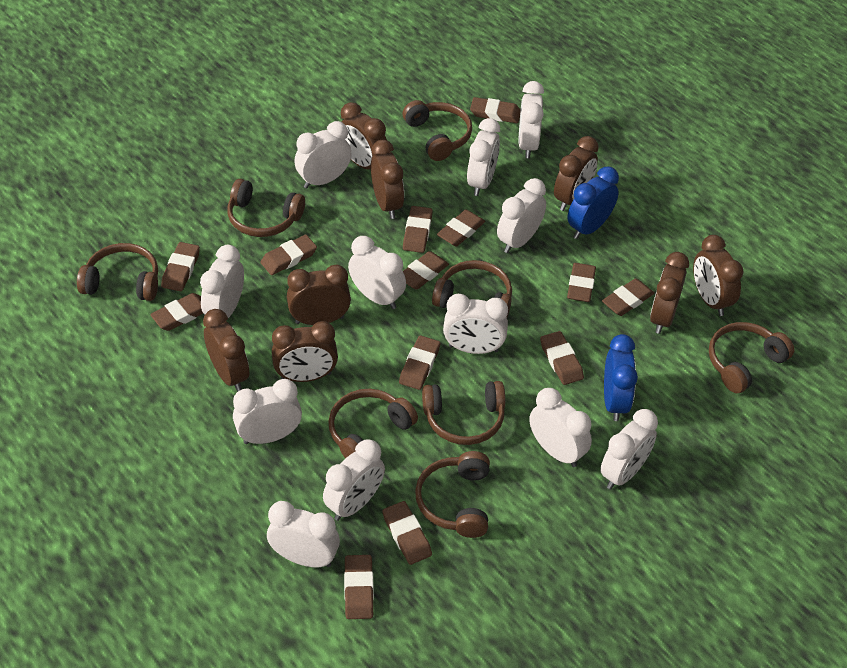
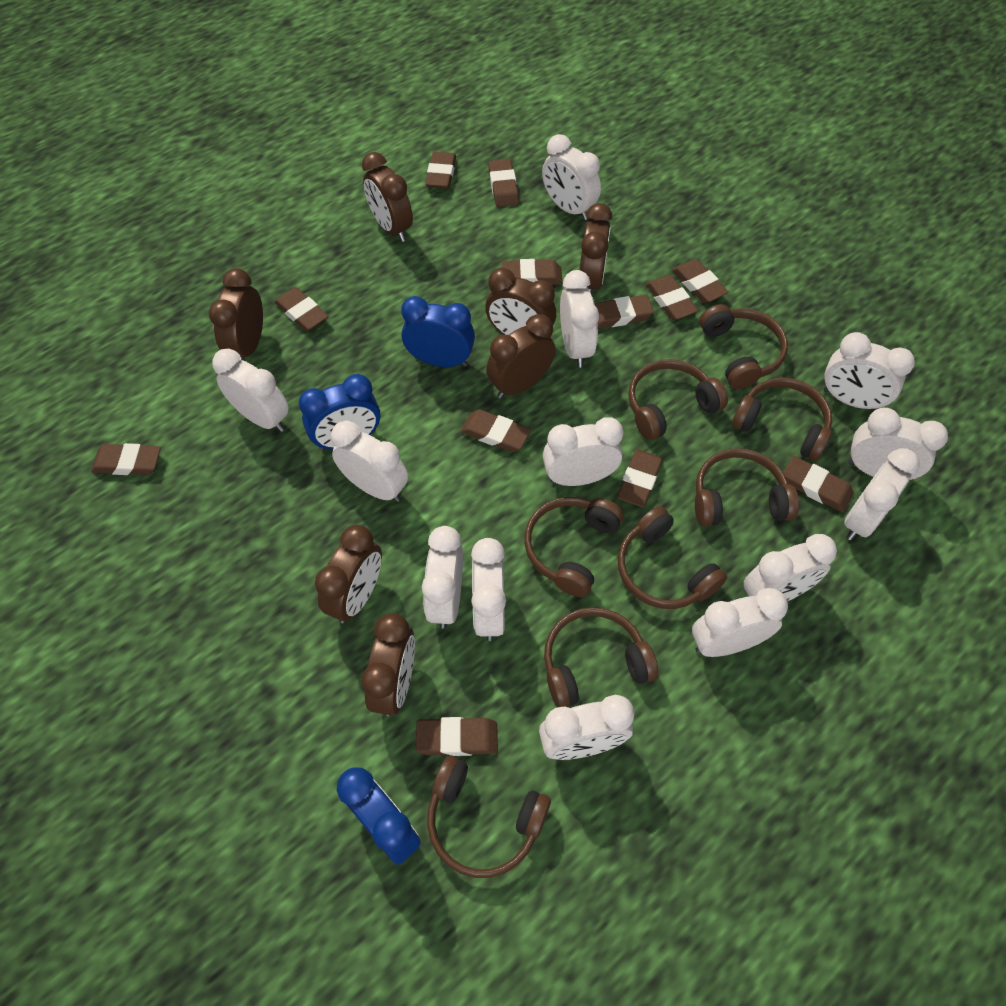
blue clock: [567,166,619,239] [604,334,638,421] = 2 -> [299,374,380,450] [337,767,421,865] [401,296,475,367] = 3
brown clock: [203,309,249,392] [272,321,338,382] [287,265,351,325] [341,102,387,169] [371,140,404,219] [554,136,599,211] [650,252,689,334] [693,235,743,316] = 8 -> [209,268,263,361] [315,525,382,623] [361,613,415,716] [362,152,413,242] [485,268,556,335] [486,314,556,399] [579,203,612,295] = 7
brown eraser: [150,293,203,331] [161,242,200,291] [260,235,317,275] [344,555,374,619] [382,501,432,565] [399,336,440,390] [403,206,433,253] [403,251,449,289] [437,209,485,246] [470,97,521,123] [540,331,584,385] [567,263,596,302] [602,278,654,316] = 13 -> [91,443,161,475] [274,287,328,331] [416,717,498,756] [425,152,456,189] [460,409,531,452] [488,159,519,207] [502,259,562,285] [595,295,654,329] [617,449,663,507] [646,275,698,320] [672,259,729,303] [783,456,854,512] = 12
white clock: [200,245,244,318] [233,379,302,444] [267,501,340,567] [295,121,352,188] [323,439,385,521] [348,236,406,309] [443,294,508,354] [467,118,500,196] [497,178,546,253] [518,81,544,158] [529,388,592,467] [600,409,658,490] = 12 -> [212,349,289,432] [331,421,408,502] [422,526,463,629] [471,538,506,641] [539,695,635,760] [542,134,601,220] [543,417,623,486] [560,270,599,368] [692,588,788,657] [744,534,837,601] [823,332,915,411] [844,448,920,540] [848,408,948,480] = 13

